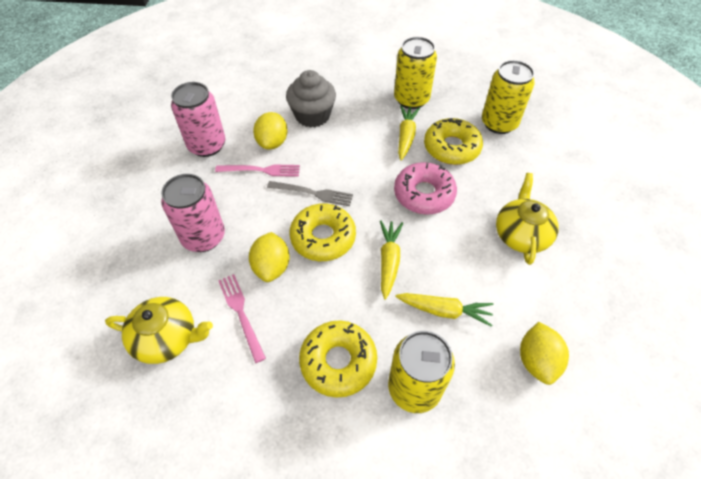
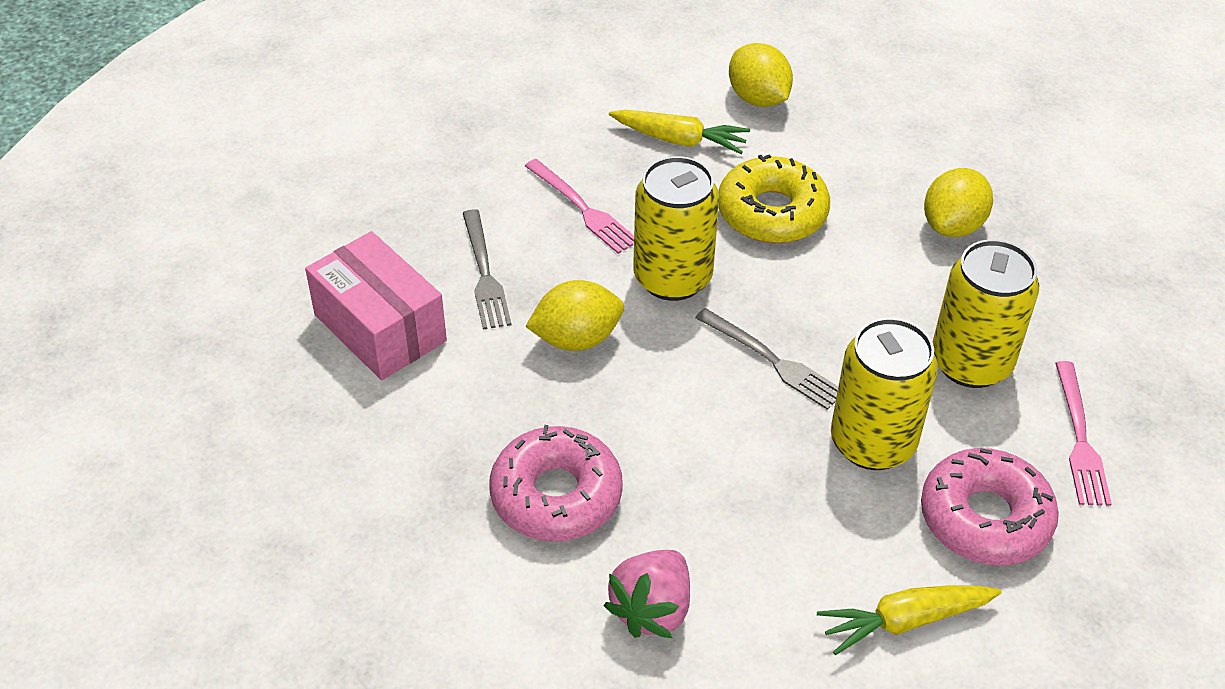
grey cupcake: [286,70,336,128] = 1 -> none = 0
grey fork: [267,181,353,206] = 1 -> [463,209,512,330] [695,308,838,410] = 2
pink box: none = 0 -> [305,231,447,380] = 1
pink can: [161,174,225,252] [171,82,226,157] = 2 -> none = 0
pink donut: [394,162,457,215] = 1 -> [489,425,623,541] [921,448,1059,566] = 2
pink strawberry: none = 0 -> [604,550,690,638] = 1
yellow carrot: [380,221,403,300] [395,293,493,327] [398,105,420,160] = 3 -> [609,109,750,154] [817,585,1002,655] = 2
yellow donut: [289,203,356,261] [299,320,377,398] [424,118,483,165] = 3 -> [718,154,830,243] = 1
yellow teapot: [105,297,213,364] [496,173,559,265] = 2 -> none = 0

